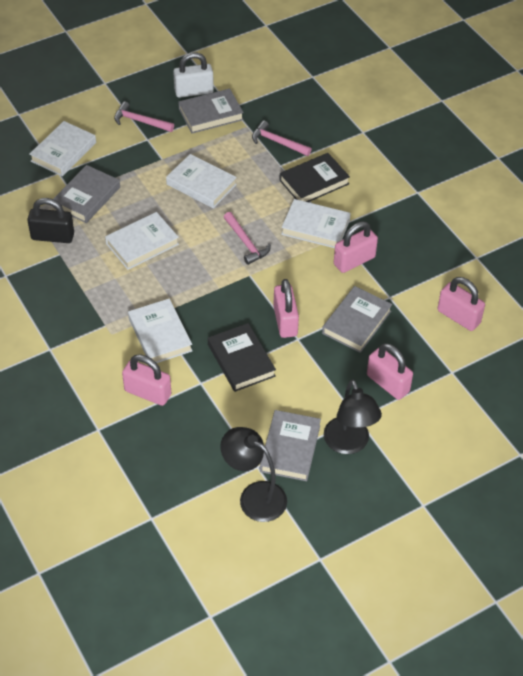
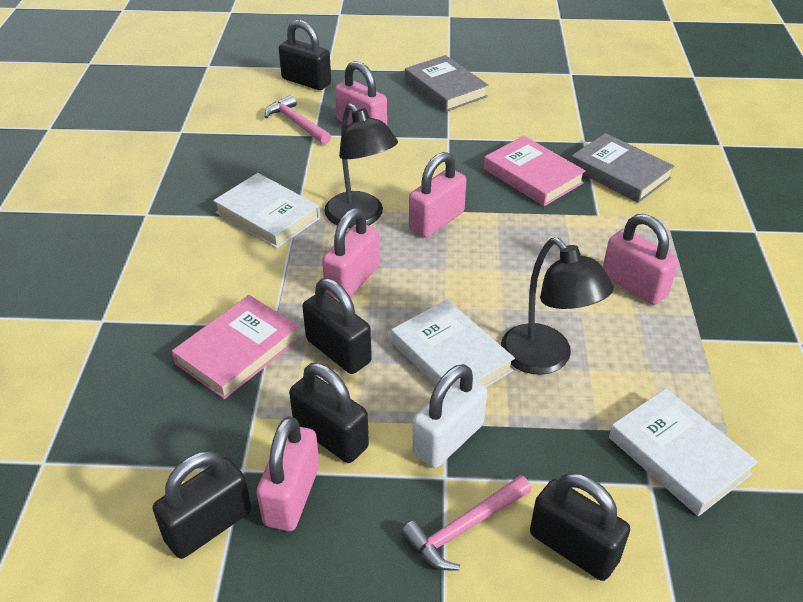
black book: [208,323,276,392] [279,153,350,202] = 2 -> none = 0
black padlock: [27,198,74,243] = 1 -> [153,451,251,559] [279,20,331,90] [289,363,369,463] [302,278,372,374] [530,473,630,581] = 5
grey book: [53,165,120,223] [179,88,244,133] [260,410,321,481] [322,286,392,353] = 4 -> [405,55,488,112] [571,133,674,203] = 2
pink book: none = 0 -> [172,295,300,399] [484,136,586,206] = 2
pink hammer: [114,101,174,132] [224,212,271,265] [252,121,312,156] = 3 -> [265,95,331,145] [401,475,532,570] = 2
white book: [30,121,96,176] [105,212,179,270] [128,299,193,363] [166,154,237,208] [281,199,351,248] = 5 -> [213,173,320,248] [391,299,515,387] [609,388,758,516] = 3

